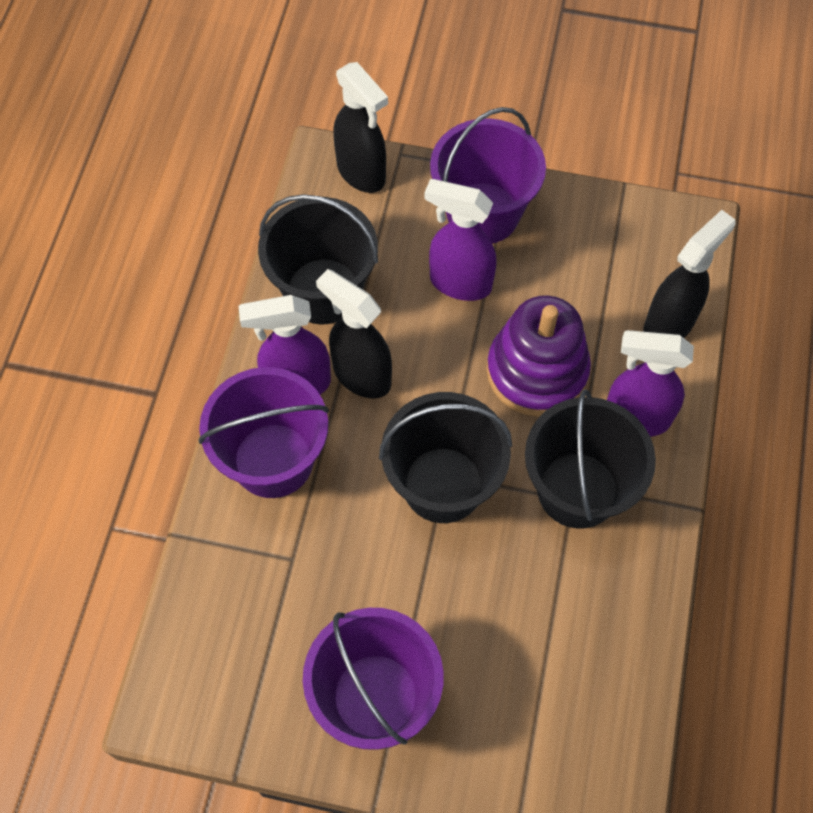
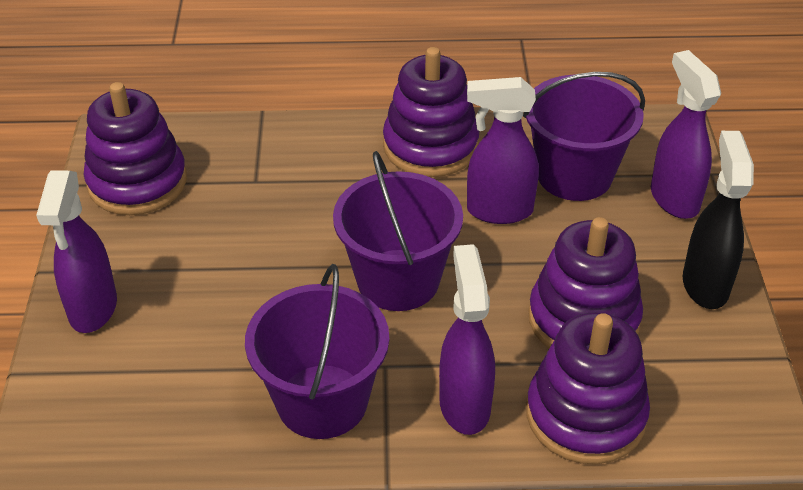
black bucket: [258,194,378,324] [379,392,512,523] [525,389,656,529] = 3 -> none = 0
black spray bottle: [316,269,392,399] [333,62,388,193] [643,210,736,338] = 3 -> [683,131,754,309] = 1
purple spray bottle: [238,295,331,394] [424,179,497,301] [607,330,694,437] = 3 -> [36,170,117,333] [439,244,495,435] [467,77,539,224] [651,50,721,219] = 4
purple stacking toy: [487,295,591,417] = 1 -> [83,82,187,215] [383,47,479,177] [526,312,650,464] [528,217,643,348] = 4

